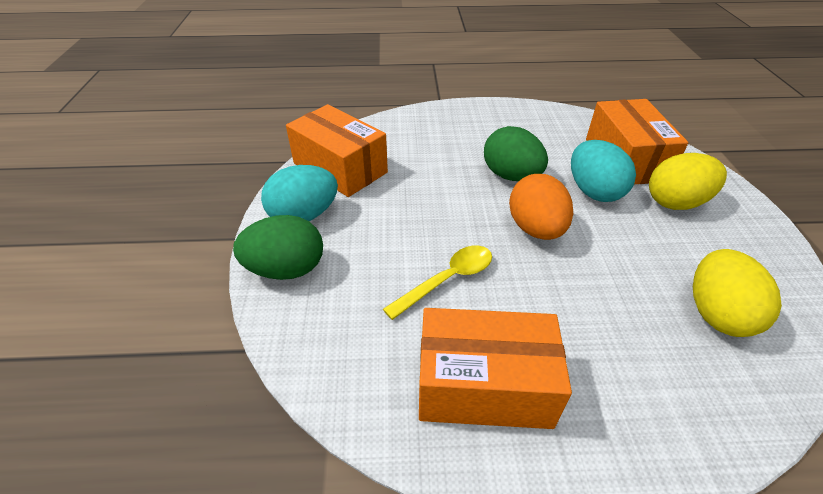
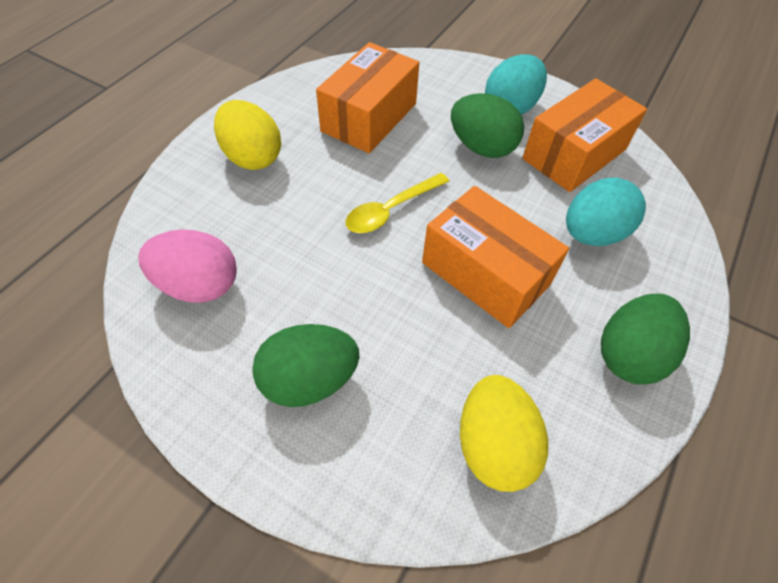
green egg: [233,215,323,280] [484,126,548,181] = 2 -> [252,324,360,407] [451,93,524,158] [601,294,690,385] = 3
orange egg: [509,174,573,240] = 1 -> none = 0
pink egg: none = 0 -> [138,229,237,303] = 1

